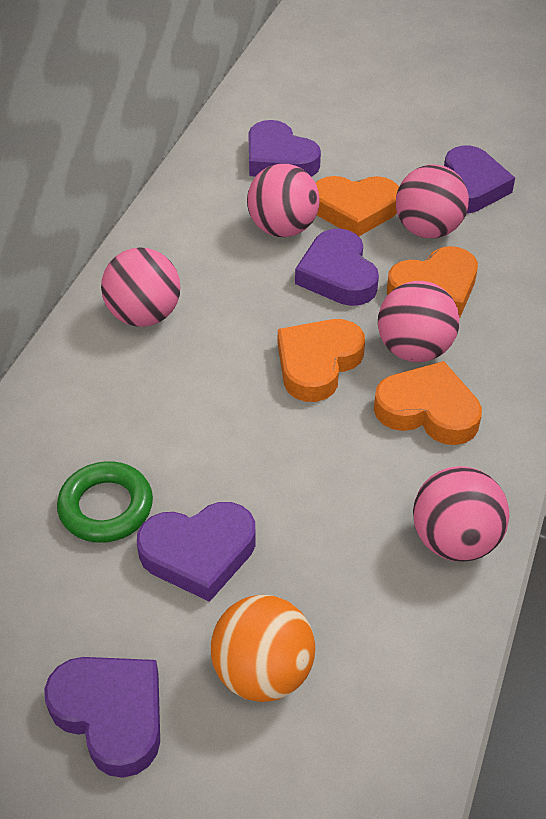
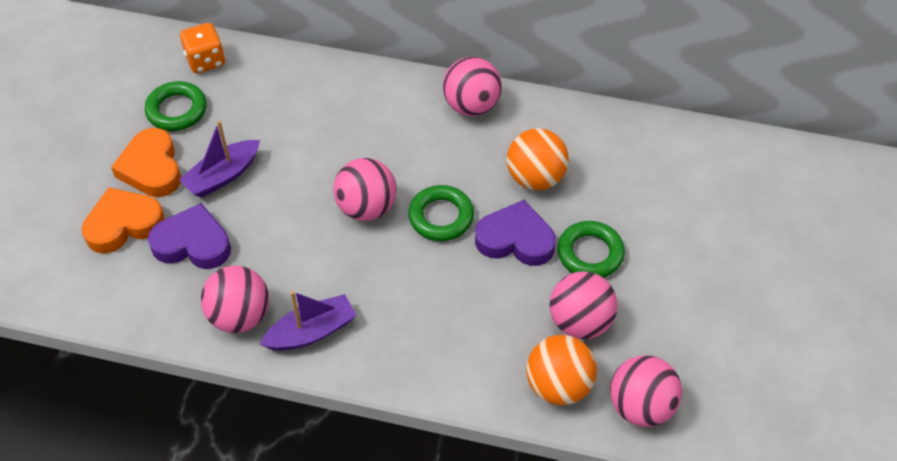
green ring: [57,461,153,543] = 1 -> [145,81,207,131] [408,185,474,241] [557,221,625,278] = 3
orange ball: [211,595,315,702] = 1 -> [507,128,569,190] [526,335,597,405] = 2
orange dice: none = 0 -> [180,23,225,74] = 1
orange heart: [278,319,365,402] [316,176,399,236] [374,361,482,445] [387,246,478,318] = 4 -> [82,187,165,254] [111,128,181,197] = 2
purple boat: none = 0 -> [179,121,260,198] [260,291,357,351] = 2
purple heart: [44,657,160,778] [137,502,256,602] [248,120,321,177] [295,229,379,306] [444,146,515,213] = 5 -> [148,203,231,269] [475,200,556,266] = 2

